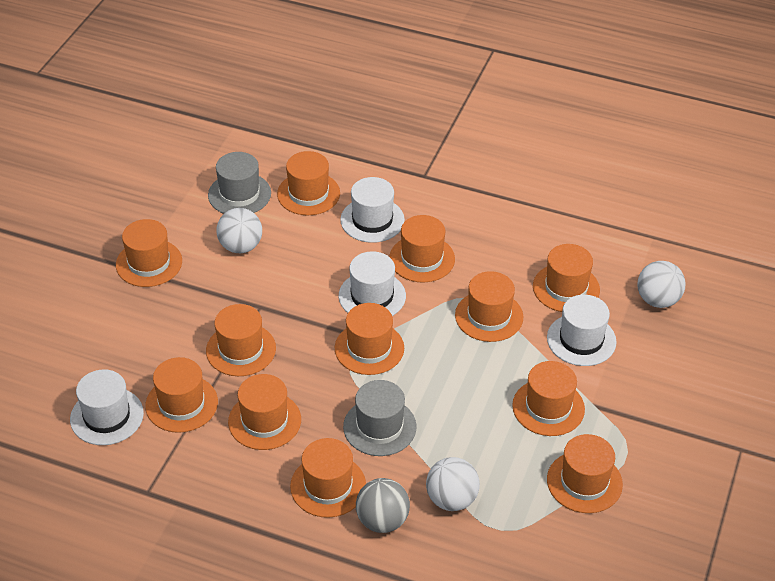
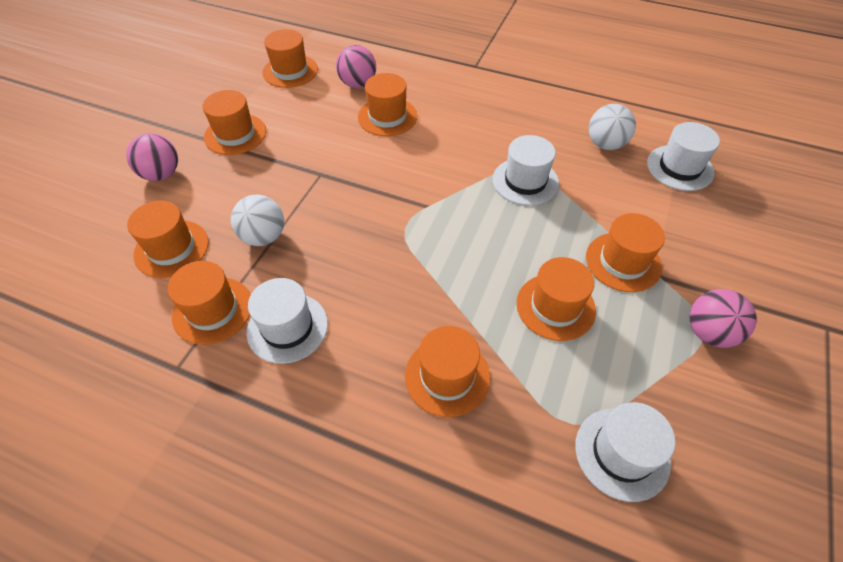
grey ball: [356,478,410,533] = 1 -> none = 0
grey hat: [208,152,271,214] [343,380,416,456] = 2 -> none = 0
orange hat: [116,219,182,287] [145,357,218,433] [206,304,276,376] [228,374,301,450] [277,151,340,215] [290,438,366,518] [335,303,404,375] [389,215,455,283] [455,271,523,342] [512,361,585,436] [533,244,600,312] [547,434,623,513] = 12 -> [127,200,209,278] [168,261,251,345] [202,90,266,155] [262,29,318,88] [358,73,417,136] [405,326,490,417] [516,257,596,341] [586,213,665,292] = 8
pink ball: none = 0 -> [126,133,178,181] [336,45,376,88] [689,289,757,348] = 3
white ball: [216,208,262,253] [426,457,480,511] [637,261,686,308] = 3 -> [231,195,284,246] [589,104,636,150] = 2

